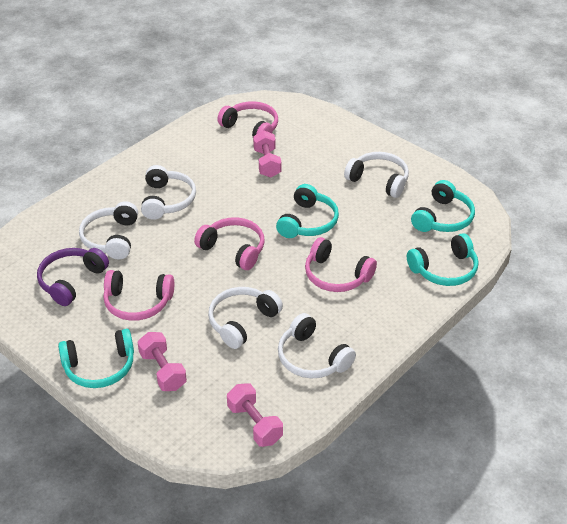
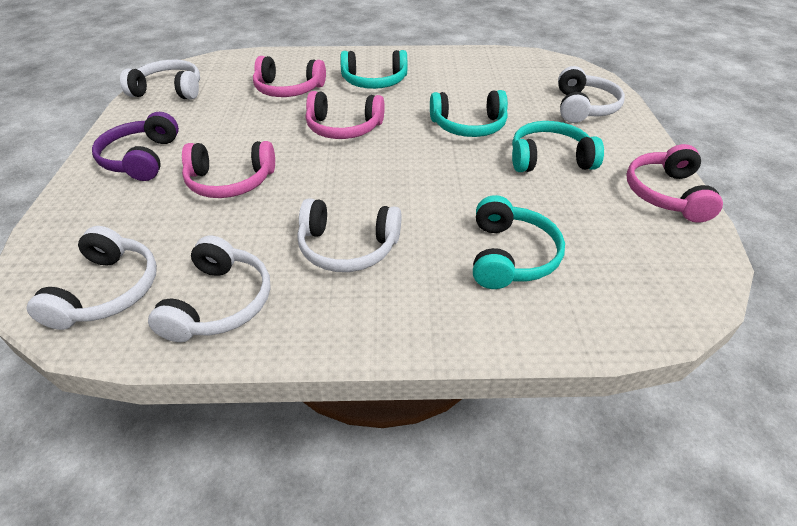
pink dumbbell: [137,332,187,391] [227,383,283,447] [253,130,281,178] = 3 -> none = 0

